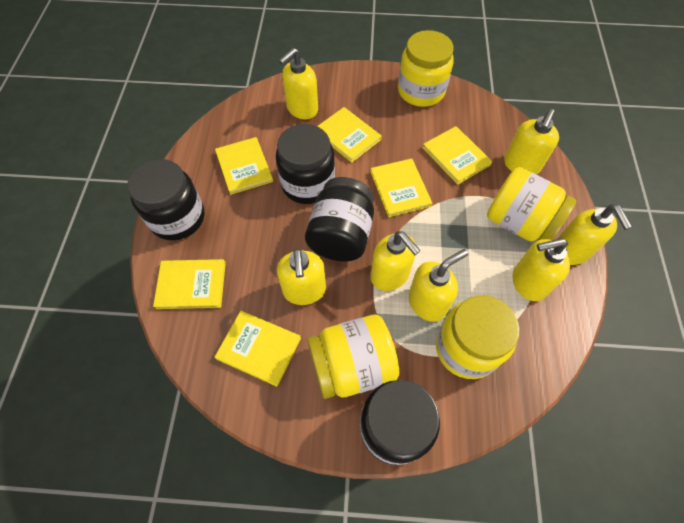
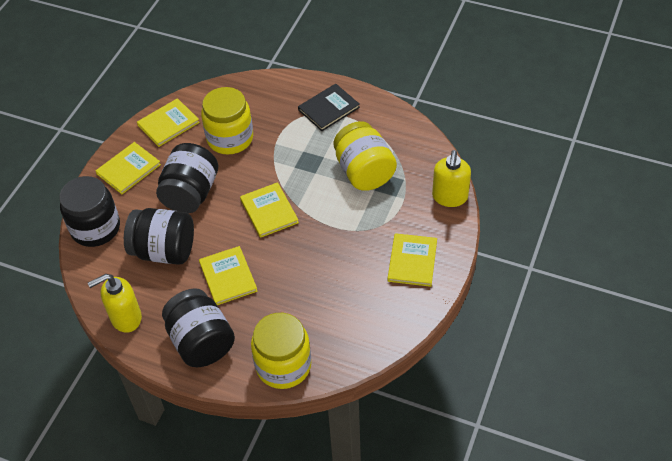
black book: none = 0 -> [298,84,360,131] = 1
yellow book: [153,259,226,309] [215,137,273,195] [215,311,301,387] [317,107,382,163] [371,158,432,217] [423,126,492,185] = 6 -> [96,142,161,194] [137,98,200,147] [199,246,258,305] [240,182,299,238] [388,233,437,287] = 5
yellow jar: [307,315,399,399] [398,30,454,107] [436,295,519,379] [487,167,577,241] = 4 -> [201,87,253,155] [251,313,311,389] [333,121,397,191] = 3
yellow soap dispenser: [277,248,326,305] [279,48,318,119] [370,231,421,291] [408,249,468,322] [504,109,559,174] [512,238,570,301] [557,204,632,265] = 7 -> [88,274,142,333] [432,150,471,207] = 2

